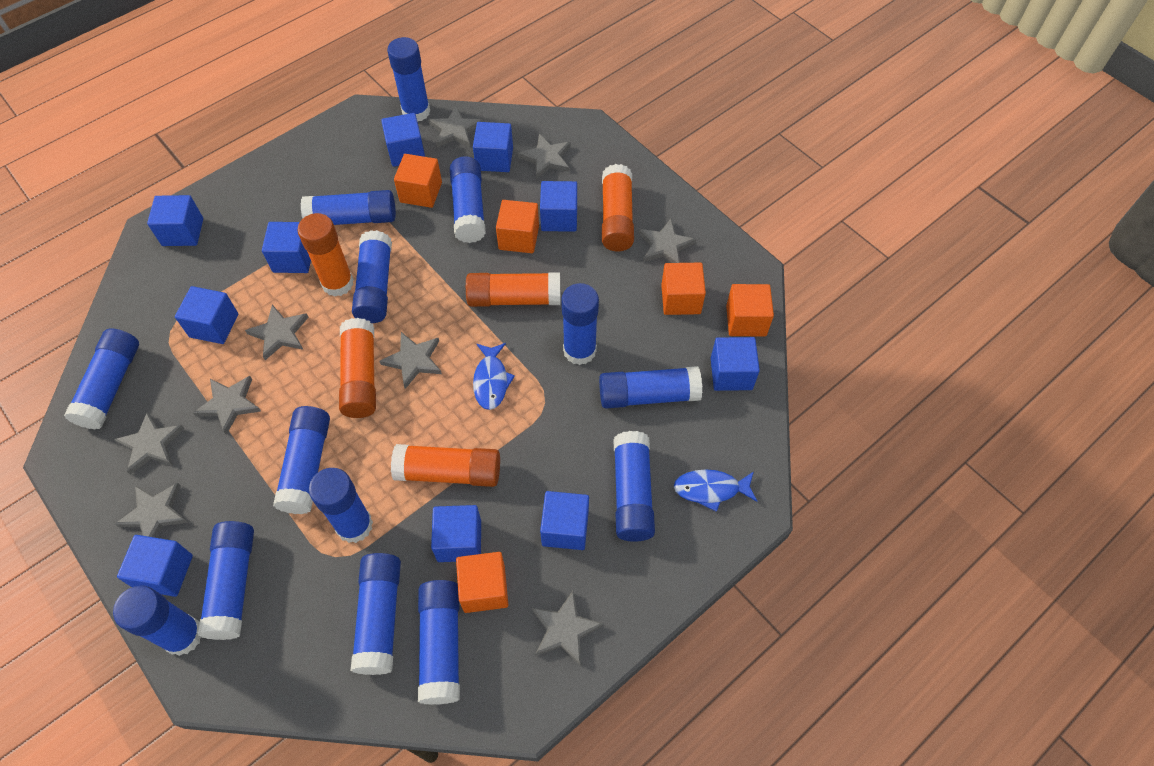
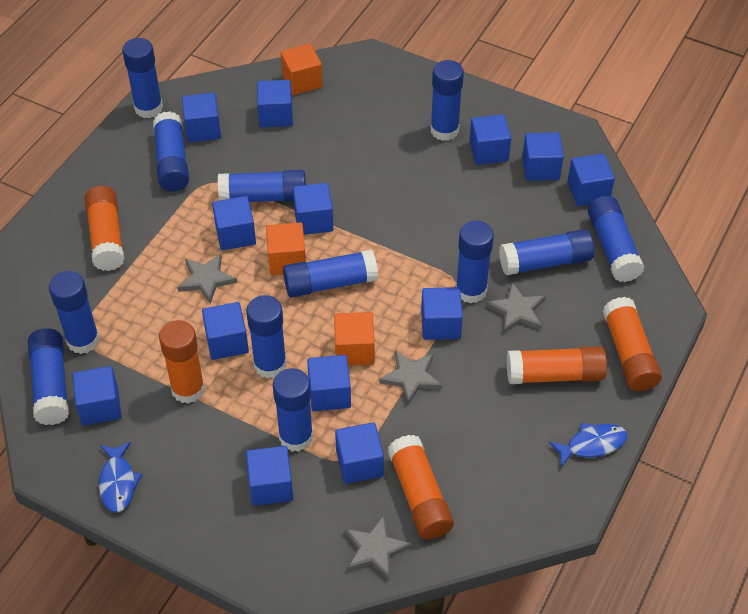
blue cube: [117,535,193,597] [147,195,203,246] [175,286,238,344] [262,222,311,273] [381,113,425,167] [431,505,481,562] [473,122,513,172] [540,181,577,232] [540,491,589,550] [711,337,760,391] = 10 -> [72,366,122,426] [182,93,221,142] [202,302,249,360] [212,196,256,250] [246,446,293,506] [257,80,293,127] [293,183,333,235] [307,355,351,411] [335,422,384,484] [421,287,463,340] [469,114,511,165] [522,132,563,181] [568,154,615,206] = 13
blue glue stick: [64,328,139,430] [113,585,201,656] [198,521,254,640] [273,406,330,514] [300,190,396,225] [309,468,373,543] [351,553,401,675] [352,230,392,323] [387,37,430,122] [418,580,460,705] [450,156,486,243] [561,283,599,365] [599,366,702,408] [614,431,655,542] = 14 -> [28,328,69,425] [49,271,99,354] [122,38,163,118] [153,111,189,192] [218,170,306,202] [246,295,287,379] [273,368,313,452] [283,249,378,297] [430,60,464,141] [456,221,494,304] [499,229,594,275] [588,196,644,282] = 12
grey star: [114,412,185,475] [115,483,188,538] [193,376,261,435] [245,305,309,360] [379,332,442,389] [428,106,482,148] [518,133,571,179] [532,591,603,666] [638,219,696,263] = 9 -> [177,254,237,304] [345,515,411,580] [379,350,442,405] [486,283,546,333] = 4
orange cube: [394,154,442,208] [456,552,508,613] [496,200,539,253] [661,263,706,315] [726,284,774,336] = 5 -> [266,222,306,275] [281,44,323,95] [334,312,375,365] = 3

